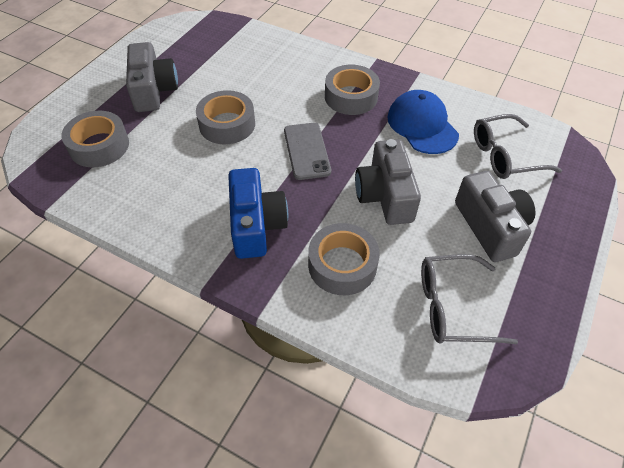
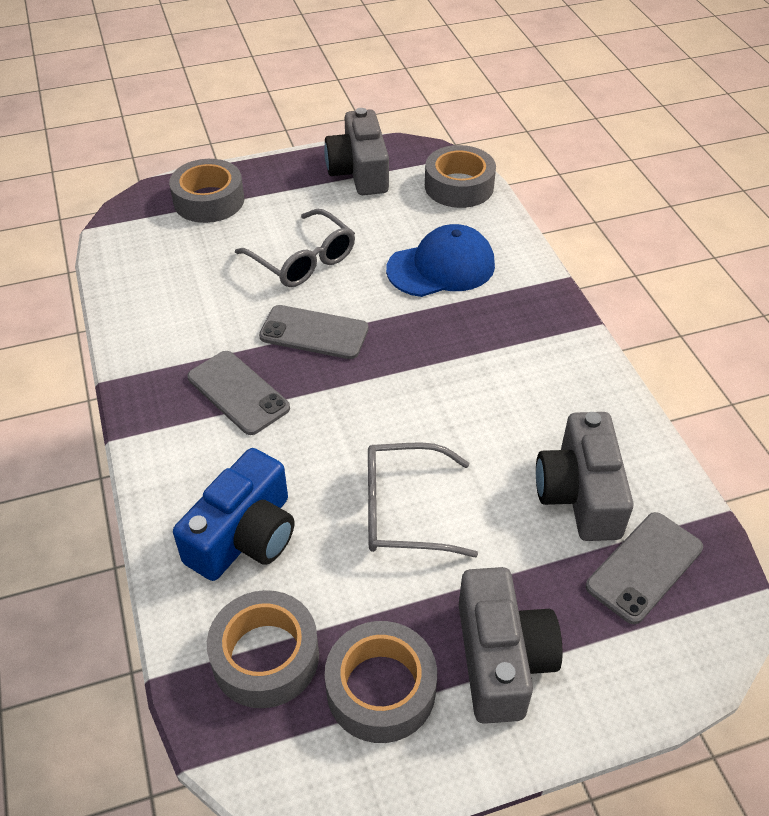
grey phone: [284,123,331,180] = 1 -> [187,351,290,435] [259,305,368,359] [586,512,703,624] = 3

